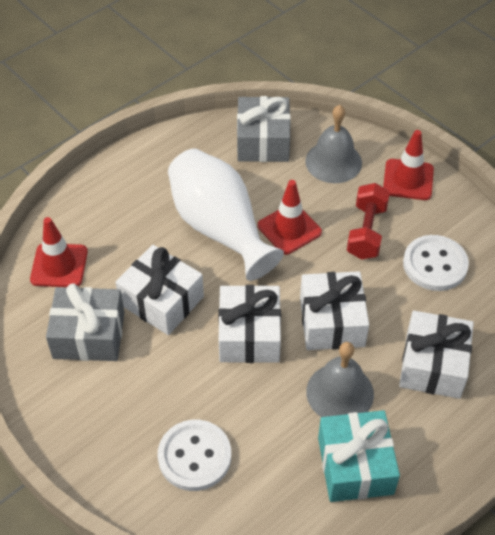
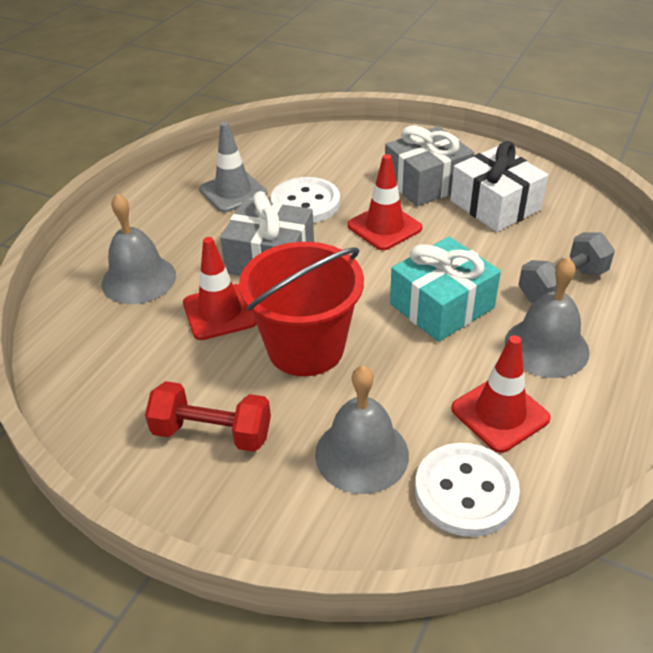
grey bell: [305,105,362,183] [306,342,374,417] = 2 -> [102,194,176,304] [315,366,409,494] [504,258,590,378] = 3
grey dumbbell: none = 0 -> [518,232,615,303] = 1
grey traffic cone: none = 0 -> [199,122,267,212] = 1
red bucket: none = 0 -> [239,242,364,376] = 1
white gift: [115,245,204,335] [218,285,281,363] [300,271,369,350] [399,311,474,399] = 4 -> [450,141,548,232] = 1
white vase: [168,149,284,281] = 1 -> none = 0

